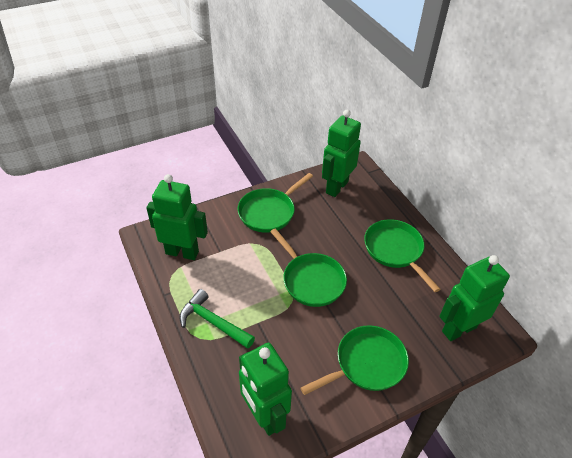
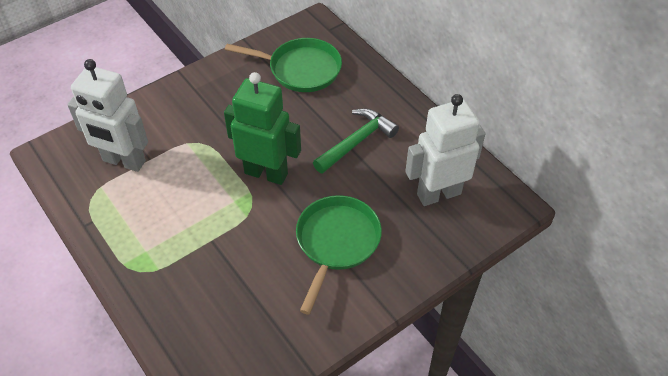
green pan: [237,173,313,233] [270,228,347,307] [300,325,409,395] [364,219,440,292] = 4 -> [225,38,342,92] [296,195,382,315] = 2
green robot: [146,174,208,260] [239,343,292,436] [322,110,361,197] [439,255,510,341] = 4 -> [224,72,301,185] = 1
white robot: none = 0 -> [67,59,148,172] [405,94,485,206] = 2

